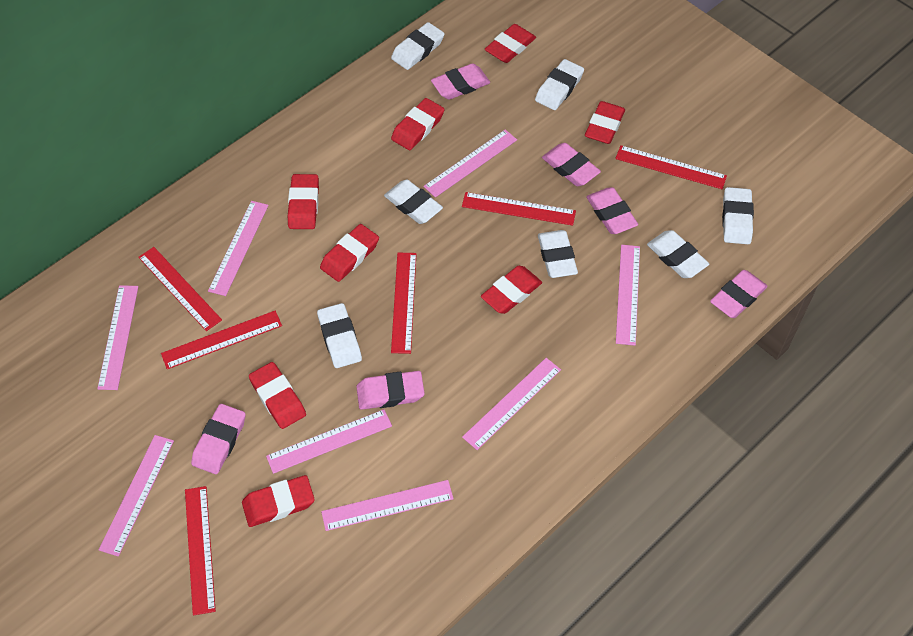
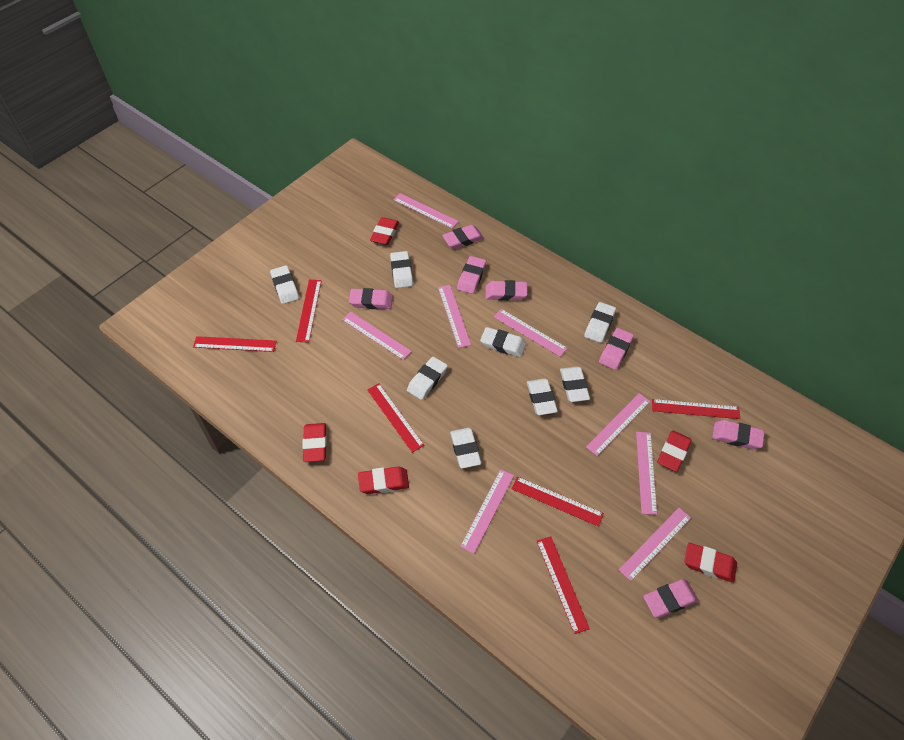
pink eraser: [191,404,246,474] [356,371,425,410] [431,63,490,100] [542,143,601,186] [586,187,638,234] [710,270,767,318] = 6 -> [349,288,393,309] [442,225,484,249] [457,256,486,294] [485,280,528,301] [599,328,634,370] [643,579,698,618] [712,420,765,449] = 7
red eraser: [242,475,315,527] [249,362,306,429] [288,174,319,229] [320,224,379,282] [391,98,445,150] [481,266,542,314] [485,24,536,63] [585,101,625,144] = 8 -> [302,423,327,462] [358,466,409,494] [370,217,399,245] [657,430,692,472] [684,543,737,583] = 5
white eraser: [317,303,362,368] [384,179,443,224] [391,22,444,70] [535,59,584,110] [538,230,578,278] [647,230,709,278] [722,187,754,244] = 7 -> [270,265,299,304] [390,251,413,288] [407,357,448,400] [450,428,481,469] [480,327,526,357] [527,379,558,415] [560,367,590,402] [584,302,616,343] = 8

